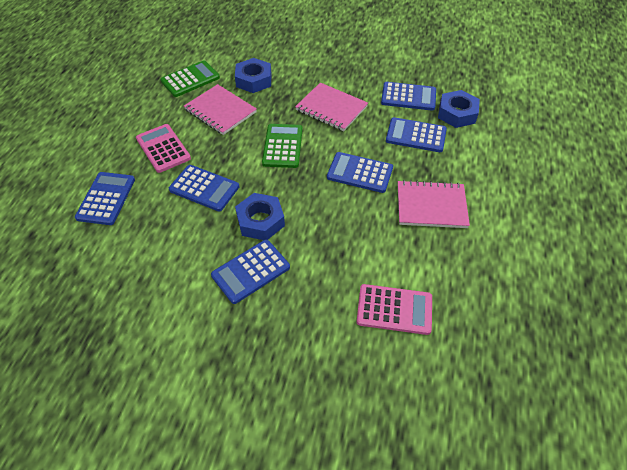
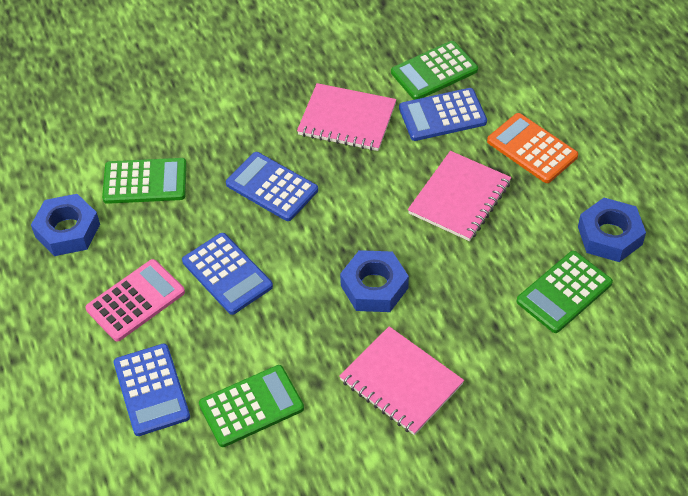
blue calculator: [75,172,135,225] [169,165,239,211] [211,240,290,304] [327,152,393,193] [381,82,436,111] [386,117,447,152] = 6 -> [113,344,190,436] [182,233,273,315] [226,152,318,221] [399,88,487,141] = 4
green calculator: [160,61,220,97] [262,124,303,168] = 2 -> [102,158,187,204] [199,365,304,447] [391,41,478,100] [516,251,613,333] = 4
orange calculator: none = 0 -> [487,113,578,183] = 1
pink calculator: [136,124,191,173] [356,284,432,335] = 2 -> [86,259,185,342] = 1

